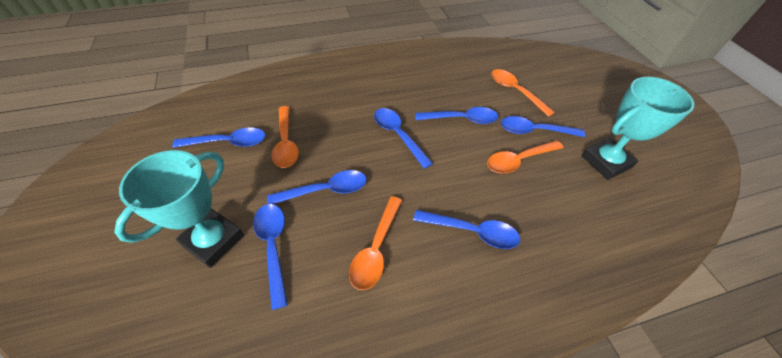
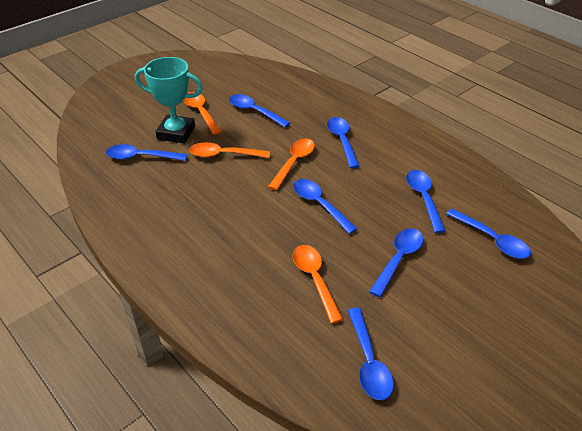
blue spoon: [172,127,265,148] [253,204,288,310] [267,170,366,204] [374,108,433,169] [413,210,520,249] [415,107,498,124] [501,116,585,137] = 7 -> [106,144,187,161] [229,94,290,127] [293,179,357,234] [327,117,360,168] [348,308,394,400] [369,228,423,297] [406,170,446,233] [446,208,531,259] = 8
turquoise trophy: [114,150,244,268] [581,77,694,180] = 2 -> [135,57,203,143] = 1

